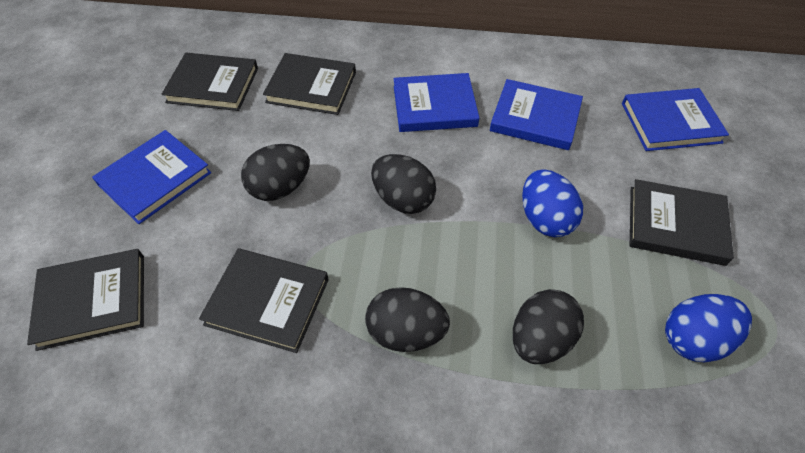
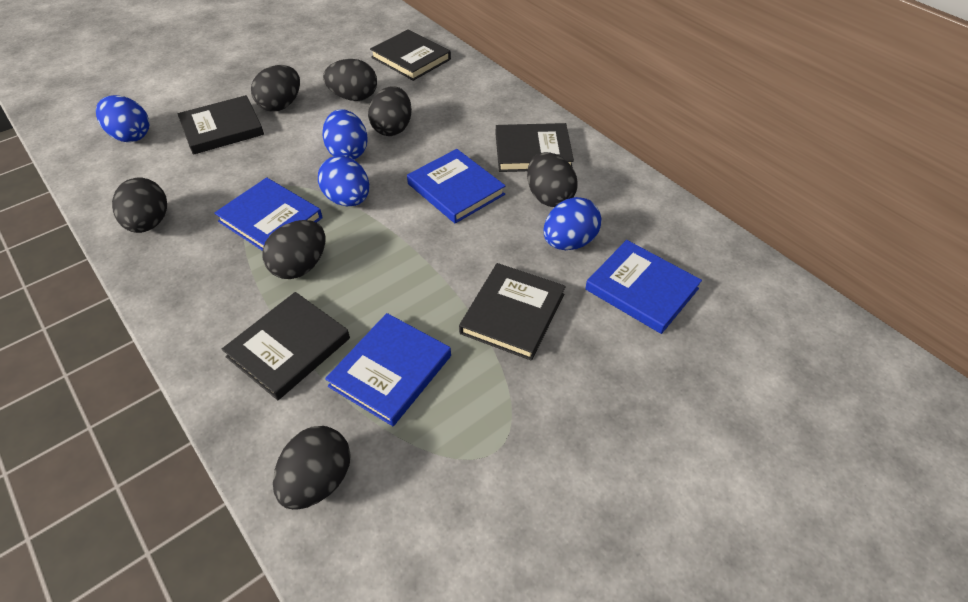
black egg: [241,144,310,201] [365,287,450,352] [371,154,436,214] [513,289,584,364] = 4 -> [112,178,167,233] [251,65,300,112] [262,220,325,279] [273,426,351,510] [323,59,377,101] [368,86,412,136] [527,152,578,207] = 7
blue egg: [522,169,583,237] [665,294,752,362] = 2 -> [96,95,149,142] [318,156,369,206] [322,109,368,159] [544,197,602,250] = 4

